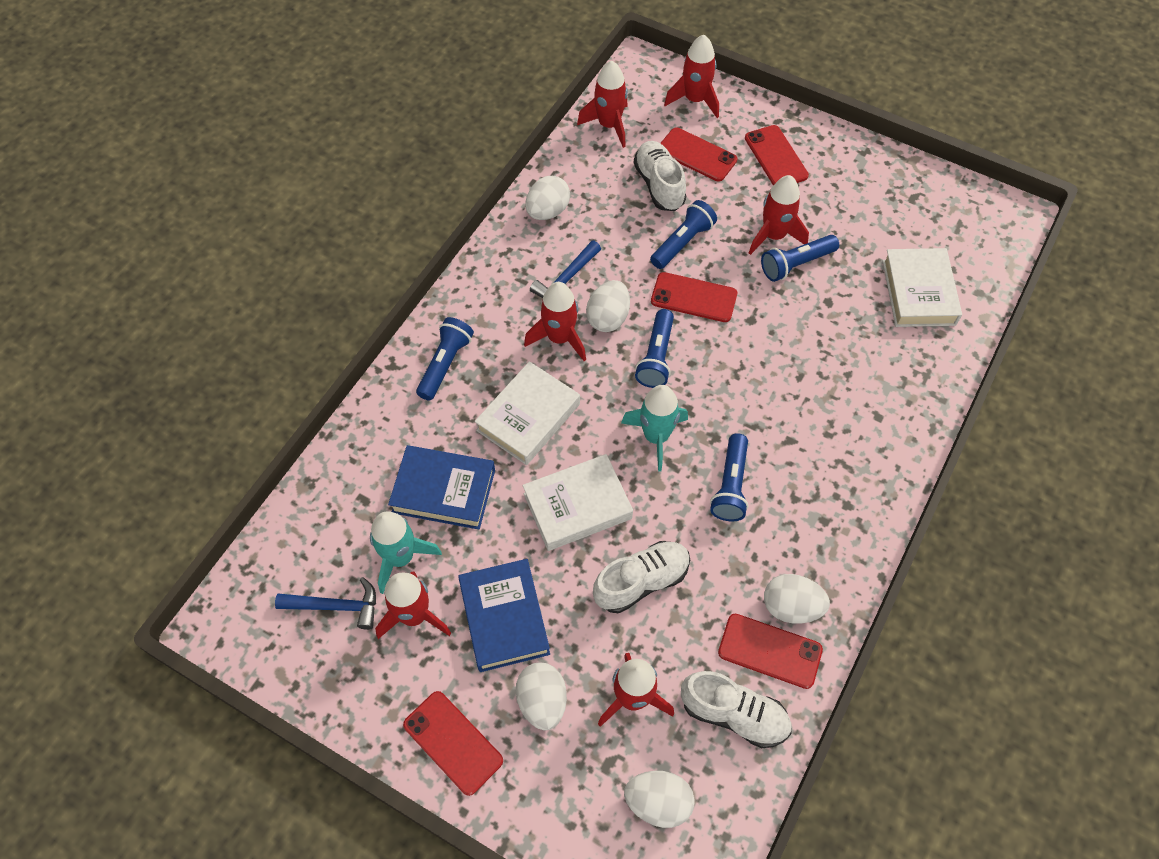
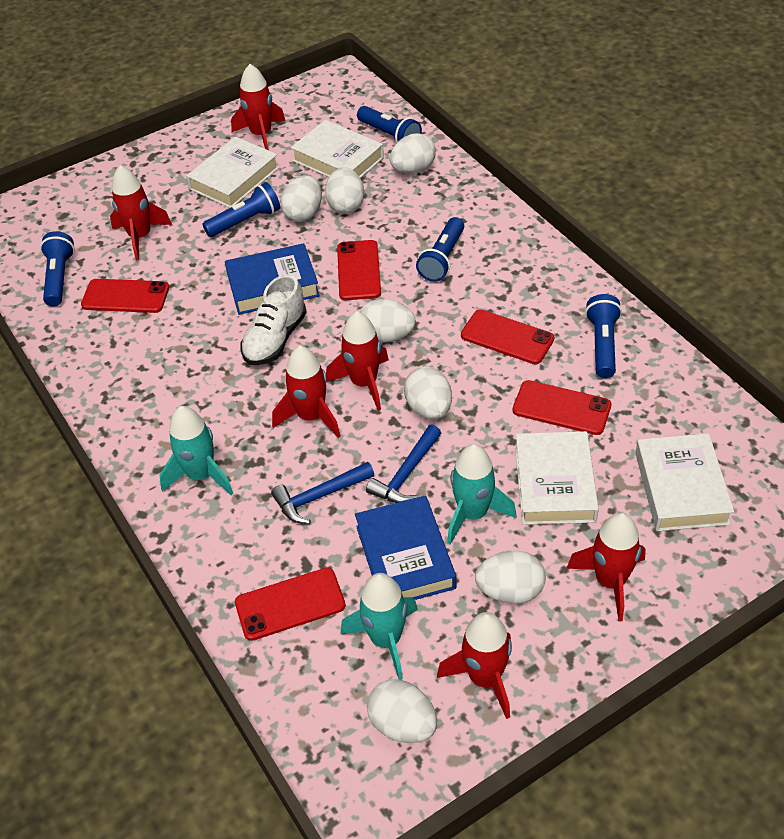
turquoise rocket: [370,511,442,594] [621,385,688,472] = 2 -> [160,406,233,495] [340,573,418,680] [447,444,517,545] = 3
white book: [475,361,580,465] [523,454,633,551] [882,248,962,327] = 3 -> [186,137,279,208] [291,120,384,178] [515,431,599,525] [635,433,734,531] = 4
white egg: [516,662,567,730] [526,176,570,220] [586,280,630,332] [624,771,695,828] [764,574,830,624] = 5 -> [280,175,322,222] [325,167,364,214] [360,299,415,343] [367,679,437,743] [390,133,436,174] [404,366,452,419] [475,551,546,604] = 7
white shoe: [593,541,690,613] [634,141,686,211] [681,671,792,748] = 3 -> [240,274,307,365] = 1

